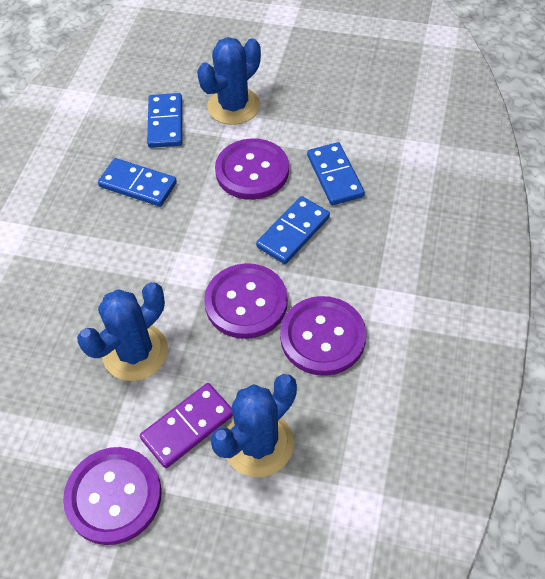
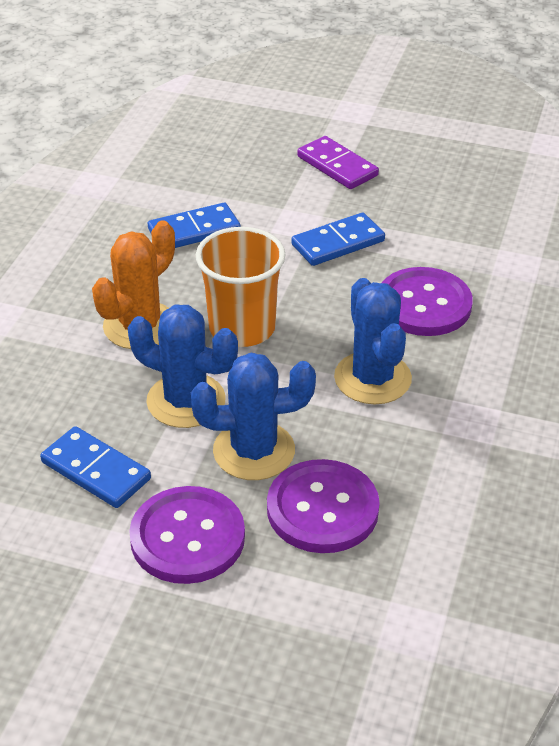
blue domino: [98,158,177,207] [147,93,182,148] [256,196,330,264] [307,142,365,205] = 4 -> [40,426,151,508] [148,203,241,248] [291,213,385,266] = 3
orange cactus: none = 0 -> [92,220,175,349] = 1
orange cup: none = 0 -> [196,227,285,347] = 1
purple button: [63,447,162,545] [204,263,288,339] [215,138,289,200] [280,296,366,376] = 4 -> [129,486,245,584] [267,459,380,553] [382,267,473,336] = 3

